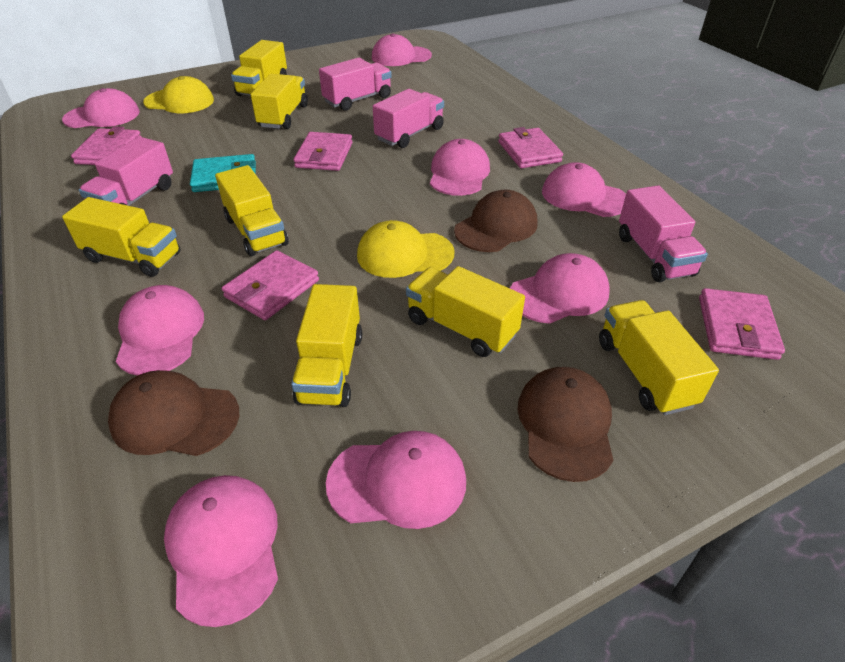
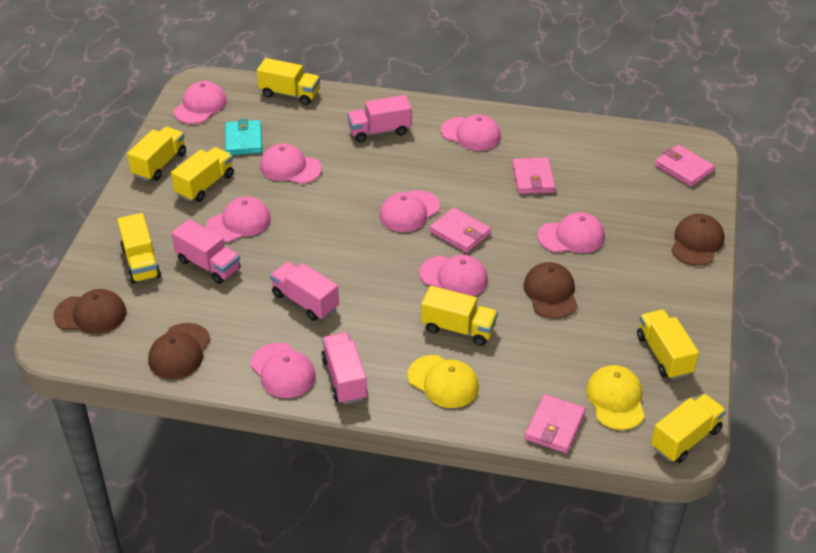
brown cap: [108,370,239,456] [454,190,537,252] [517,367,613,482] = 3 -> [53,289,127,334] [148,323,210,379] [523,262,578,319] [671,214,725,266] = 4
pink wallet: [71,126,142,165] [222,250,319,320] [293,132,352,171] [498,127,563,168] [699,288,785,360] = 5 -> [429,207,491,253] [512,157,556,194] [525,394,586,453] [655,145,714,187] = 4

